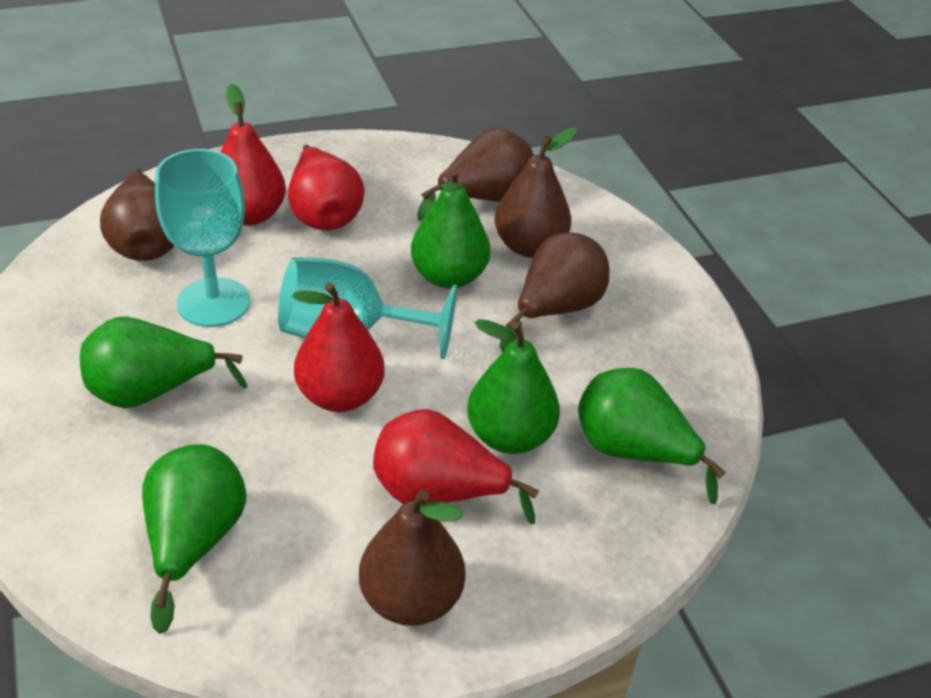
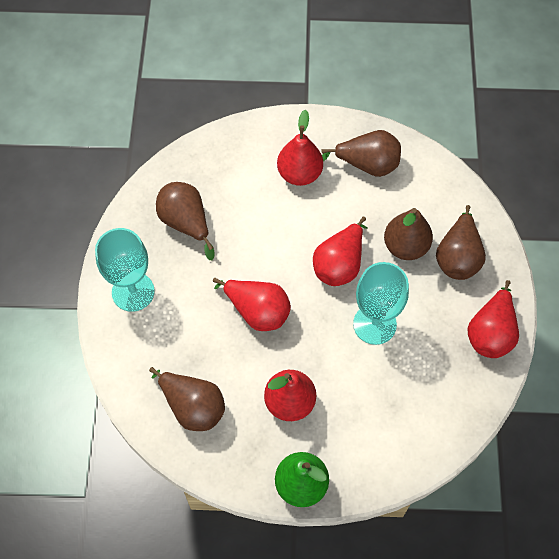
green pear: [80,317,247,408] [142,444,246,634] [411,169,490,289] [467,319,560,454] [578,368,726,504] = 5 -> [275,452,329,507] = 1
red pear: [221,83,286,225] [288,144,364,230] [293,282,385,412] [373,409,539,524] = 4 -> [213,278,291,331] [264,370,316,421] [277,109,323,186] [313,217,368,286] [467,280,519,358] = 5

